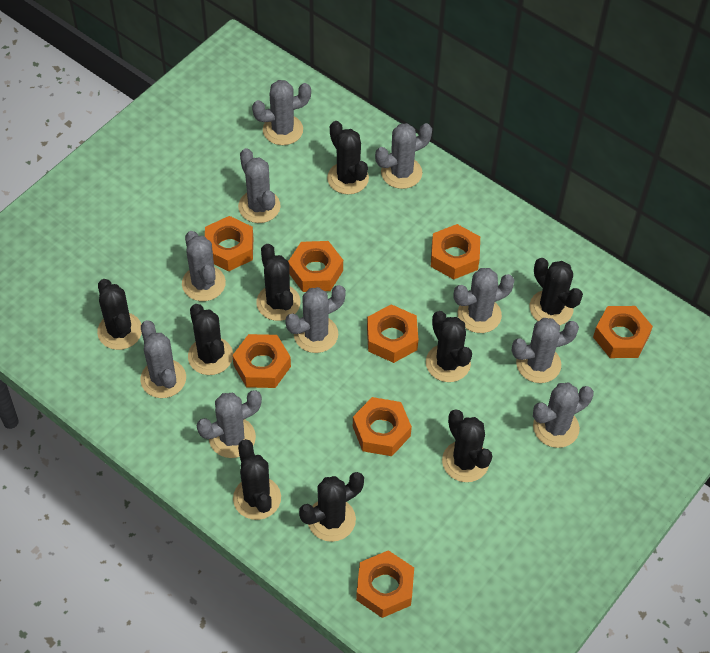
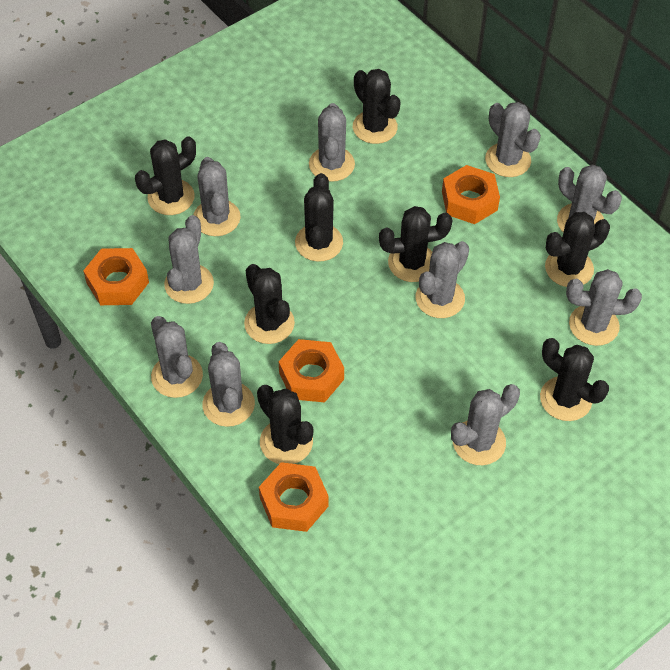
black cactus: [97,279,142,350] [188,304,233,375] [233,439,281,520] [256,244,301,321] [299,472,364,542] [327,121,369,194] [426,311,472,382] [442,409,492,482] [530,258,583,325] = 9 -> [135,136,196,215] [244,264,295,344] [257,385,313,464] [295,173,343,262] [353,69,401,144] [379,206,453,282] [540,338,609,421] [545,212,610,287] = 8
orange nut: [205,216,253,271] [232,334,291,388] [288,241,343,292] [353,397,412,456] [356,550,414,618] [367,304,419,363] [431,224,480,279] [593,306,653,358] = 8 -> [83,248,149,305] [259,462,329,532] [279,339,344,403] [442,165,500,224] = 4

